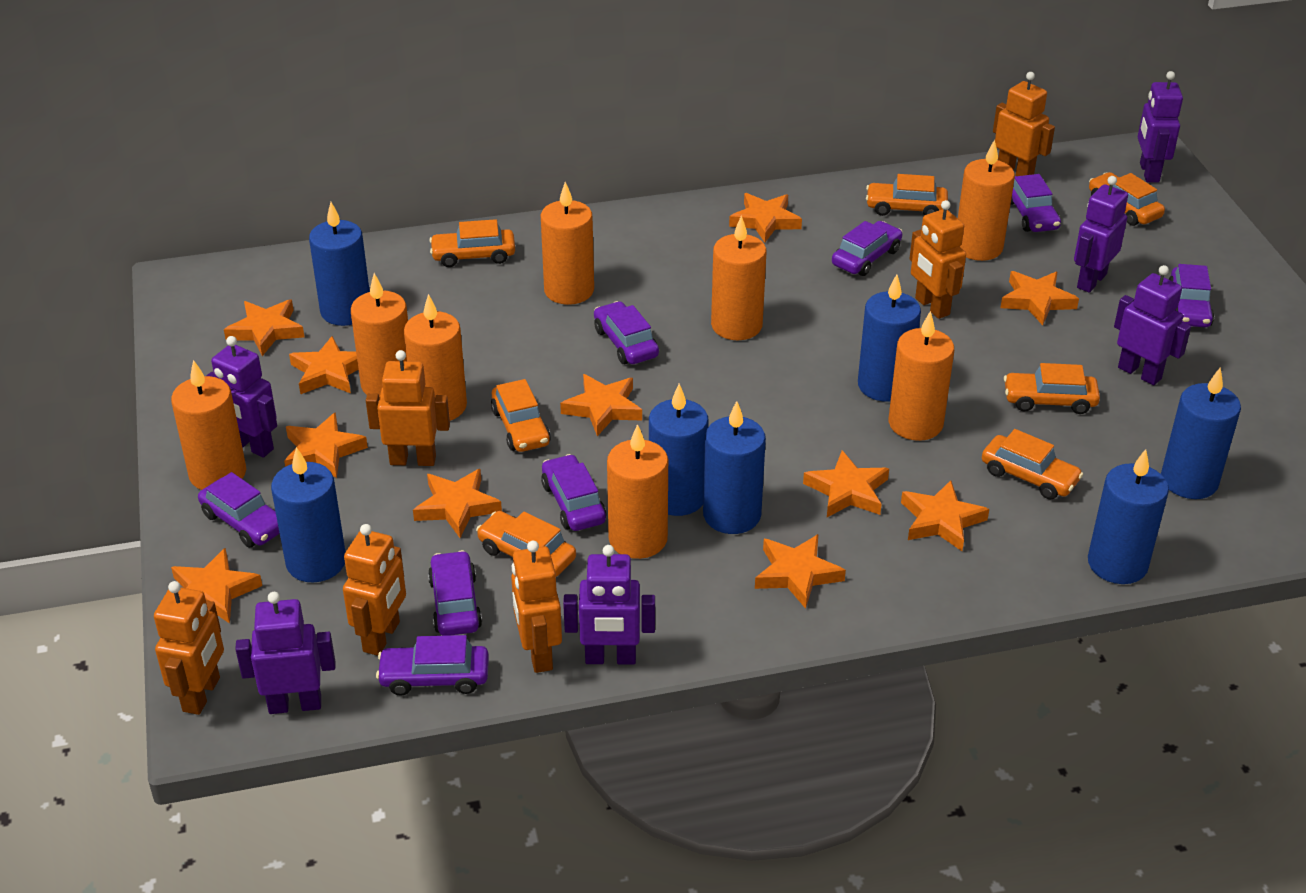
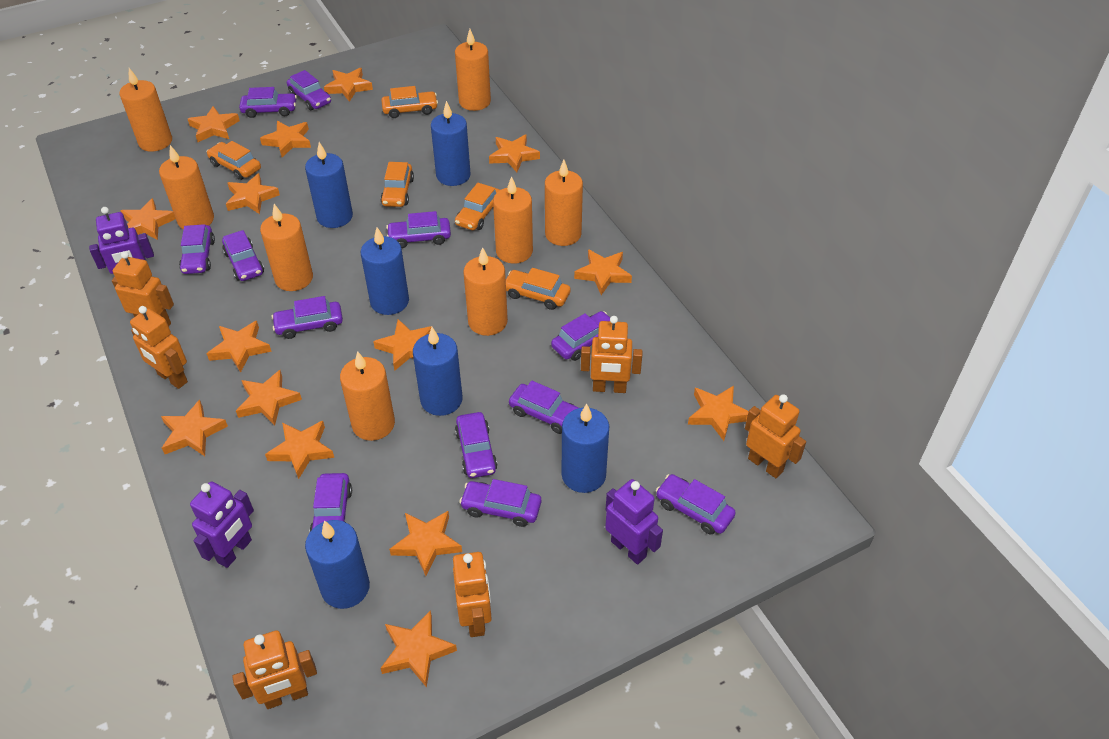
blue candle: [271,447,345,583] [309,202,370,326] [649,384,709,516] [703,401,766,534] [858,274,921,402] [1088,449,1169,584] [1161,367,1241,499] = 7 -> [305,142,353,228] [305,520,370,609] [361,227,409,315] [413,327,462,416] [431,101,471,186] [562,403,609,493] = 6
orange car: [429,219,515,267] [476,511,576,577] [491,379,551,452] [866,174,948,216] [982,429,1083,500] [1004,363,1100,414] [1089,172,1165,226] = 7 -> [207,141,261,180] [380,162,414,207] [381,86,438,118] [455,183,500,230] [506,268,571,310] = 5
orange star: [171,548,262,624] [224,299,304,356] [284,412,368,478] [289,336,359,394] [413,469,502,538] [560,374,642,436] [729,193,802,243] [755,534,846,609] [803,450,889,517] [901,480,989,551] [1000,271,1079,325] = 11 -> [120,198,176,240] [161,400,228,456] [188,106,240,142] [207,321,271,373] [226,173,280,214] [236,370,302,426] [260,121,311,157] [265,421,334,479] [324,68,373,102] [373,319,433,371] [380,610,457,688] [389,511,462,576] [489,134,540,172] [574,249,632,295] [688,386,749,441] = 15
purple car: [198,472,280,547] [376,635,489,695] [428,550,482,636] [541,454,606,531] [594,301,659,364] [832,221,903,276] [1010,174,1061,232] [1169,264,1214,327] = 8 -> [179,224,215,274] [222,230,264,281] [239,87,297,118] [272,296,343,339] [287,70,331,110] [310,473,352,532] [386,211,451,248] [455,412,497,478] [459,479,541,527] [509,381,579,434] [551,311,610,361] [656,474,736,535] = 12
purple robot: [206,336,277,457] [235,592,335,714] [563,545,655,665] [1074,176,1128,293] [1114,265,1191,385] [1137,71,1183,183] = 6 -> [89,207,154,274] [190,481,254,568] [605,479,663,565] = 3

